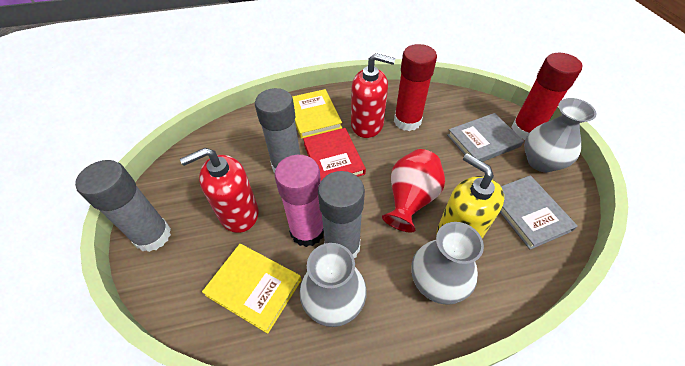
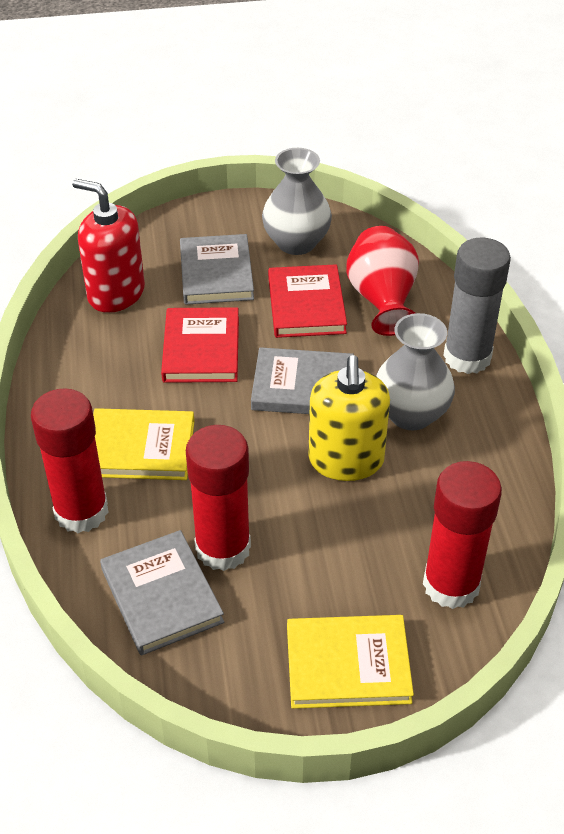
grey book: [447,113,524,162] [500,175,578,250] = 2 -> [100,530,224,656] [180,234,254,305] [251,347,354,414] = 3
grey glue stick: [75,160,171,252] [255,88,300,173] [318,171,365,258] = 3 -> [443,238,511,374] = 1
grey vase: [299,243,367,327] [412,222,484,305] [524,98,596,172] = 3 -> [262,148,332,255] [376,313,455,430] = 2
pink glue stick: [274,155,324,247] = 1 -> none = 0
red book: [303,128,366,181] = 1 -> [161,307,239,383] [268,264,347,338] = 2
red glue stick: [394,44,437,131] [511,53,582,140] = 2 -> [31,388,108,533] [186,425,251,571] [423,461,502,609] = 3
red soap dispenser: [180,148,258,233] [351,53,395,138] = 2 -> [72,179,145,313] = 1

